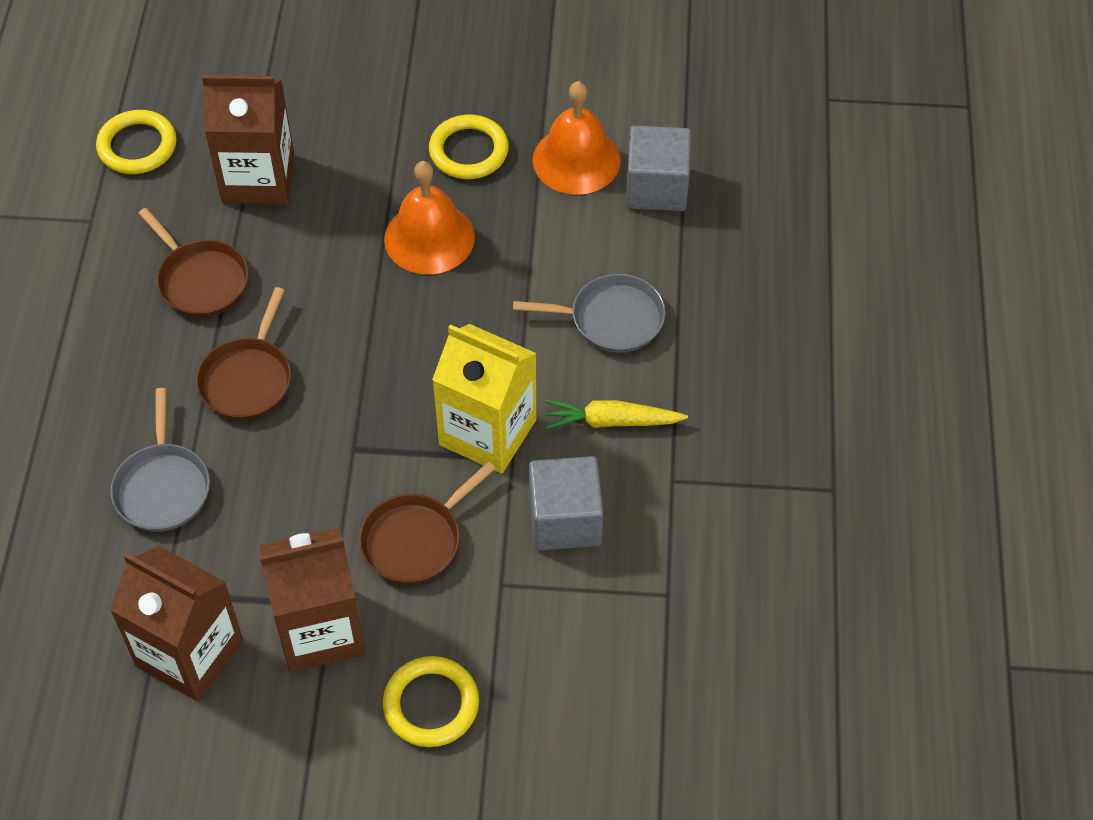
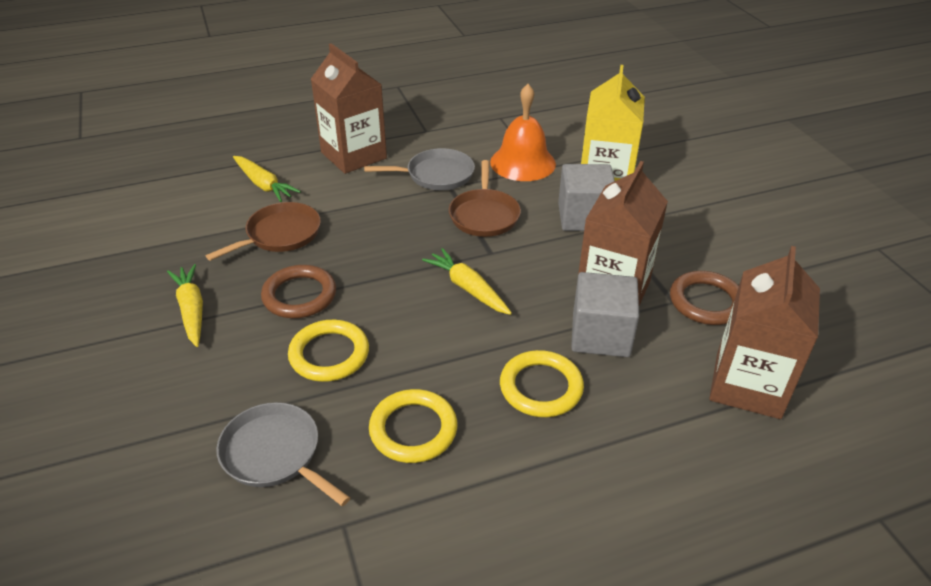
brown pan: [138,208,249,317] [196,287,292,420] [359,462,496,584] = 3 -> [206,202,321,261] [449,160,521,237] = 2
brown ring: none = 0 -> [261,265,336,318] [670,271,739,325] = 2
orange bell: [384,161,475,275] [533,81,621,195] = 2 -> [490,84,556,181] = 1
yellow carrot: [545,400,688,429] = 1 -> [167,264,203,347] [233,156,301,202] [422,248,512,315] = 3

